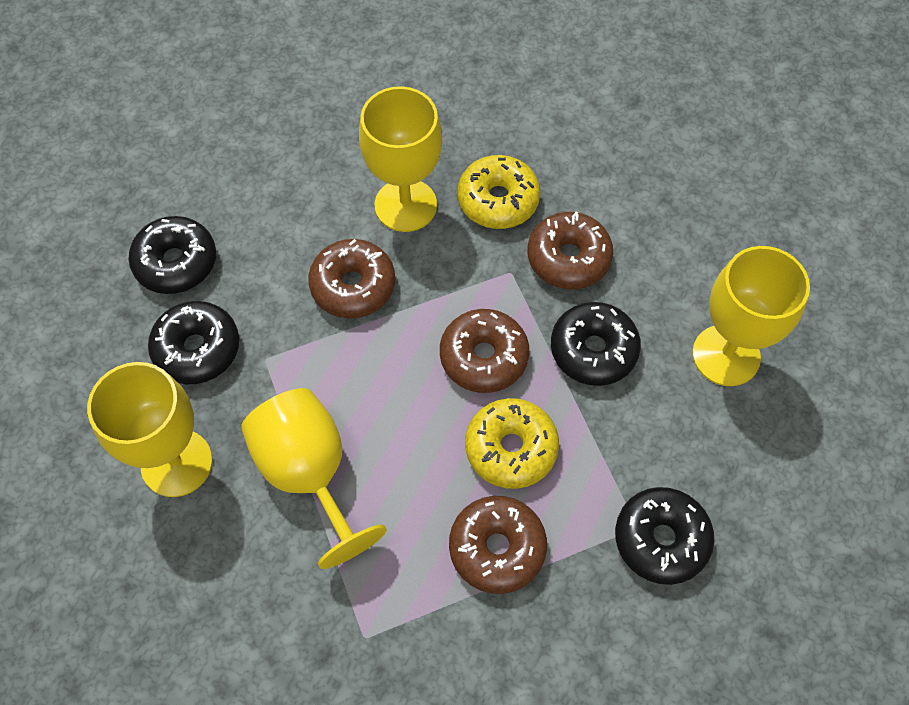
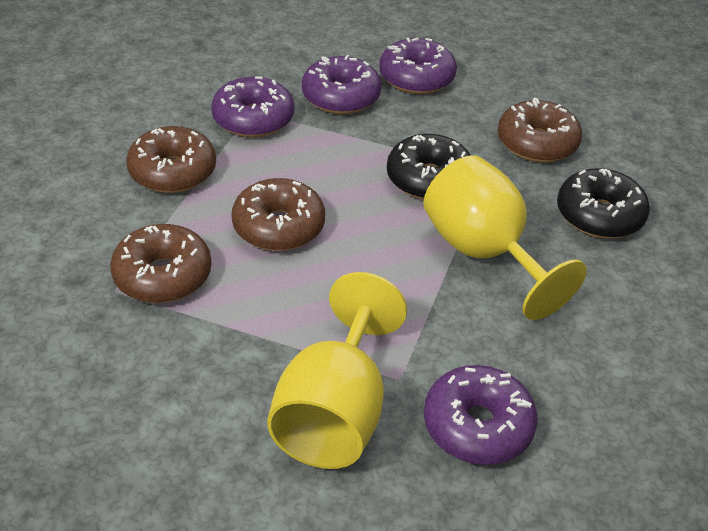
black donut: [128,216,216,294] [148,301,239,384] [551,302,641,386] [615,487,715,585] = 4 -> [387,134,470,200] [557,168,650,239] = 2
purple donut: none = 0 -> [211,76,294,138] [302,55,381,114] [379,37,457,94] [424,365,537,465] = 4
yellow donut: [457,155,540,229] [465,398,559,489] = 2 -> none = 0
yellow goblet: [87,362,213,497] [241,388,387,569] [359,86,442,232] [692,246,810,386] = 4 -> [267,272,407,469] [423,155,587,320] = 2

